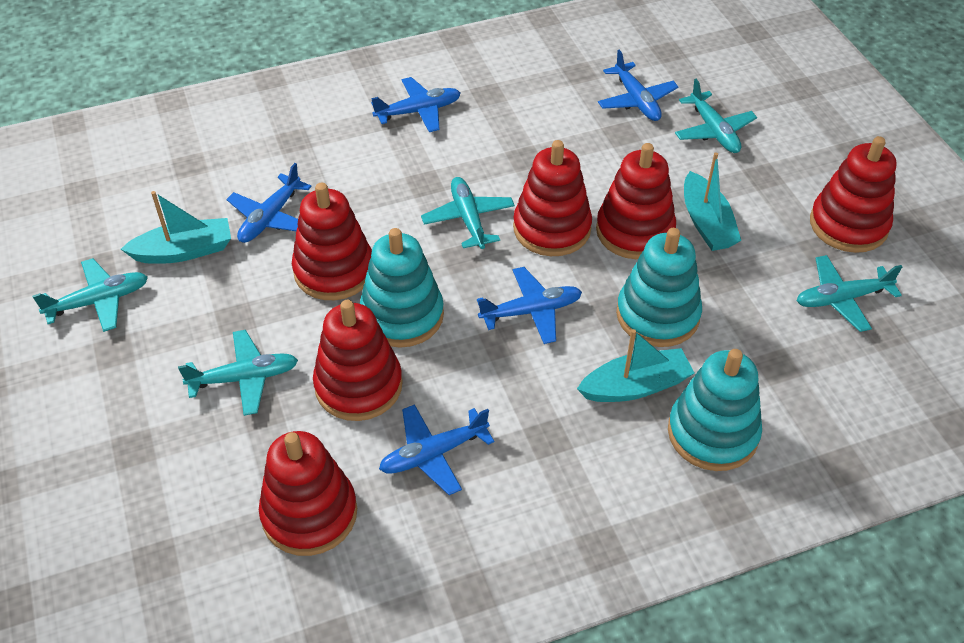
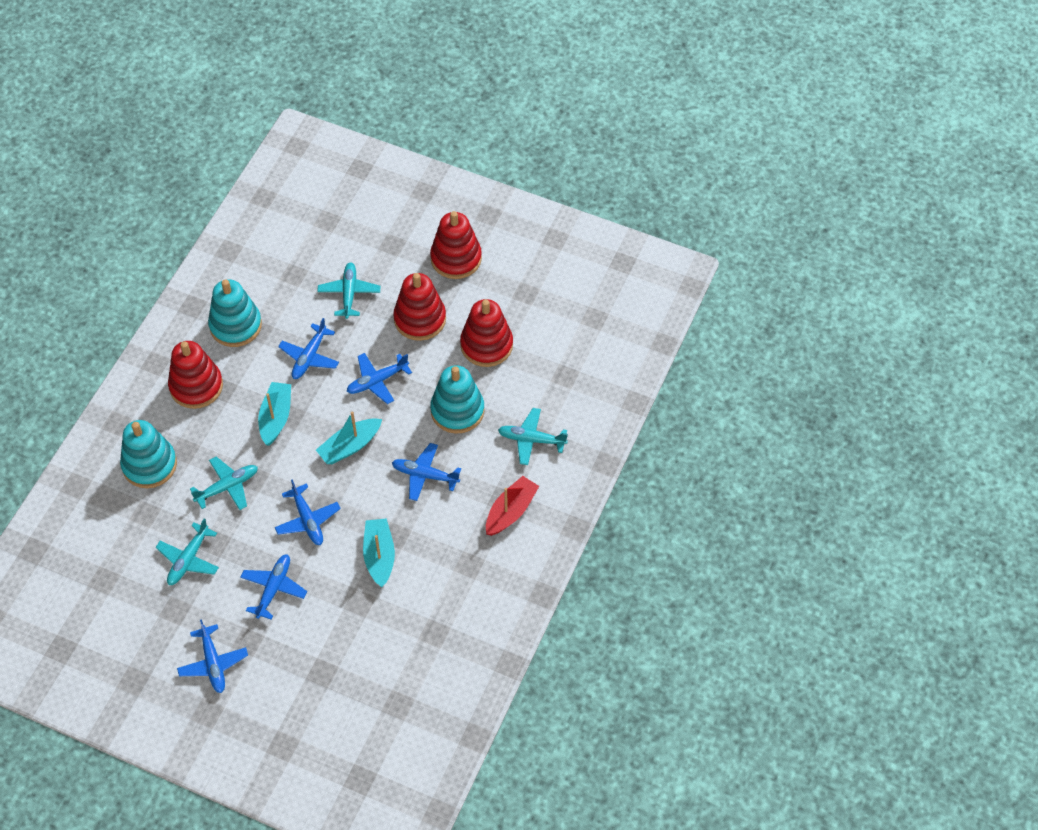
blue plane: [227,163,312,243] [371,77,461,132] [379,404,494,495] [477,267,582,344] [598,50,678,121] = 5 -> [177,619,248,693] [240,554,307,620] [275,479,341,545] [278,318,339,379] [347,353,412,404] [392,443,461,501] = 6
red boat: none = 0 -> [486,476,539,536] = 1
red stacking toy: [259,431,357,556] [292,183,372,300] [313,300,403,421] [513,140,592,256] [596,143,676,259] [810,136,896,253] = 6 -> [168,341,223,409] [393,273,446,341] [430,211,482,279] [460,299,513,367] = 4
turquoise plane: [32,258,148,332] [178,330,298,416] [421,177,515,249] [675,79,757,153] [797,255,903,332] = 5 -> [155,518,219,585] [190,457,258,510] [317,262,381,319] [498,408,568,465] = 4

